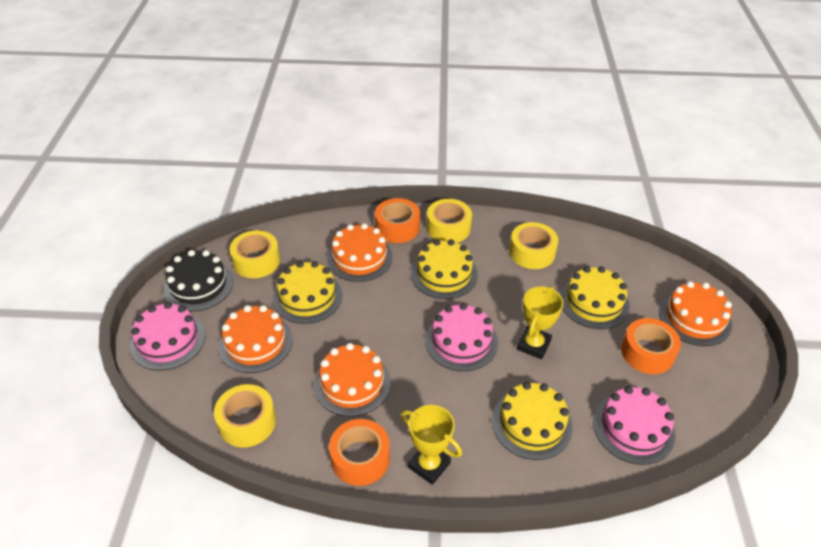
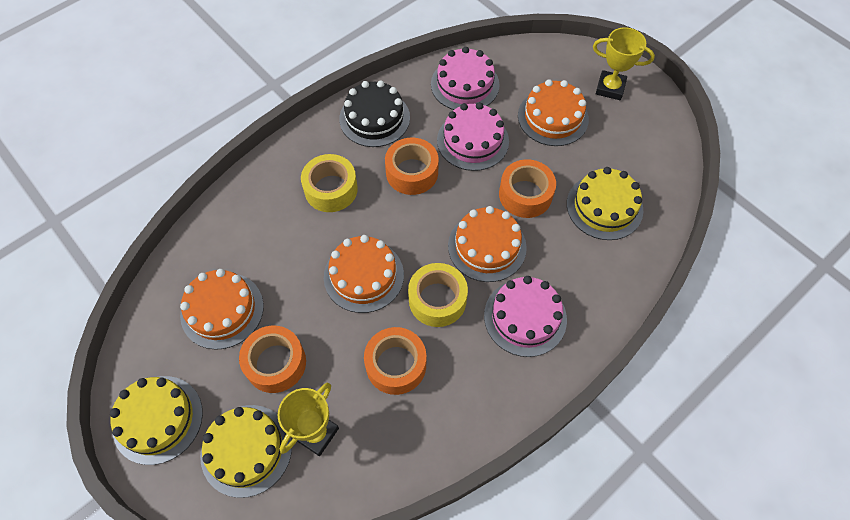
orange tape: [329,419,390,486] [375,198,420,243] [621,318,681,374] = 3 -> [239,326,306,393] [364,327,426,395] [385,138,439,195] [499,159,556,218] = 4
yellow cake: [273,261,342,324] [411,239,478,299] [492,382,573,460] [560,266,630,329] = 4 -> [110,376,203,465] [200,405,292,498] [567,167,643,240] = 3
yellow tape: [214,384,276,448] [230,230,280,278] [426,199,472,243] [509,222,558,269] = 4 -> [301,154,358,212] [408,263,468,327] = 2

